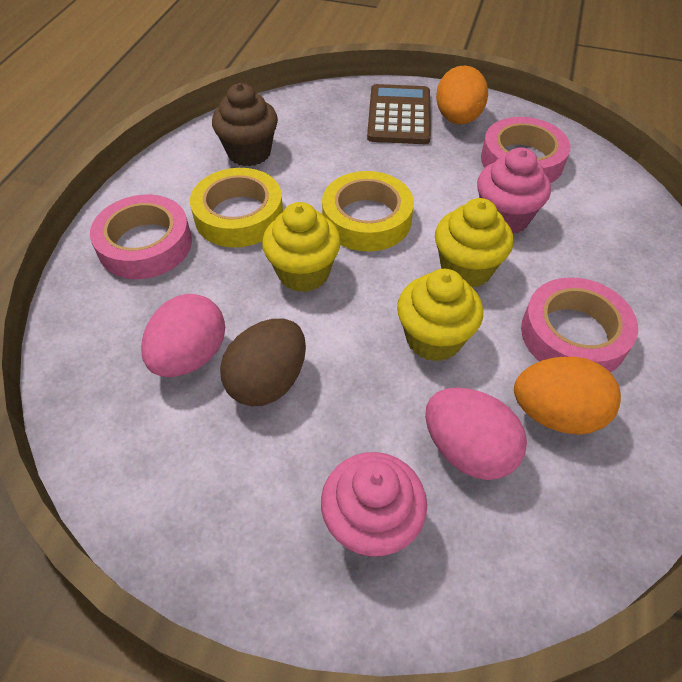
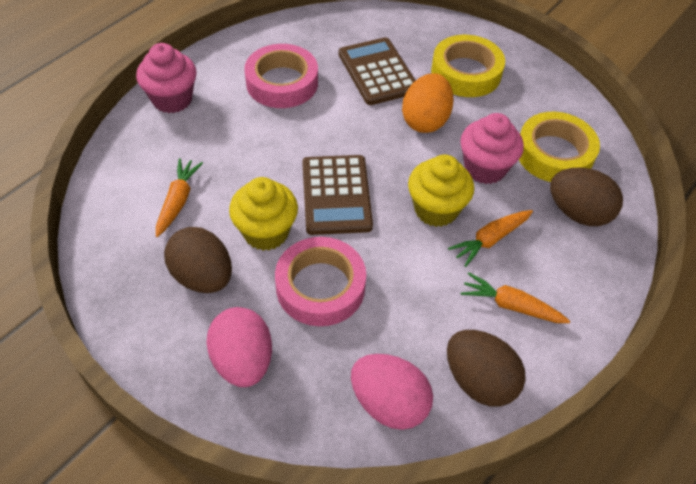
brown calculator: [367,84,431,144] = 1 -> [302,155,373,235] [339,37,416,105] = 2
brown cupcake: [212,83,278,166] = 1 -> none = 0
brown egg: [220,319,306,406] = 1 -> [164,227,232,293] [447,330,526,407] [550,167,623,226] = 3
orange carrot: none = 0 -> [156,158,203,237] [448,210,533,267] [461,272,570,323] = 3
orange egg: [436,65,488,125] [514,357,621,435] = 2 -> [402,73,454,133] = 1
pink tape: [90,195,192,279] [481,117,570,183] [521,277,638,372] = 3 -> [244,44,318,108] [275,237,366,326] = 2
yellow cupcake: [262,202,341,292] [397,269,483,361] [435,198,513,288] = 3 -> [229,177,298,251] [408,155,474,227] = 2

